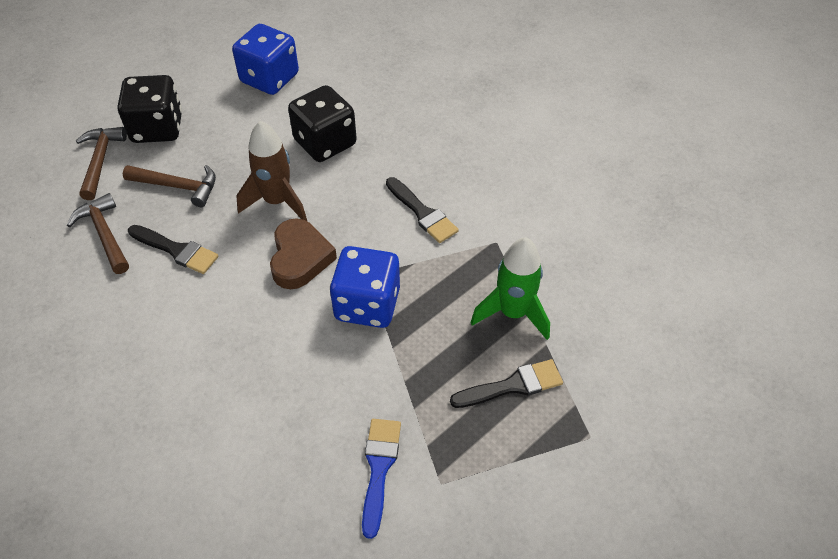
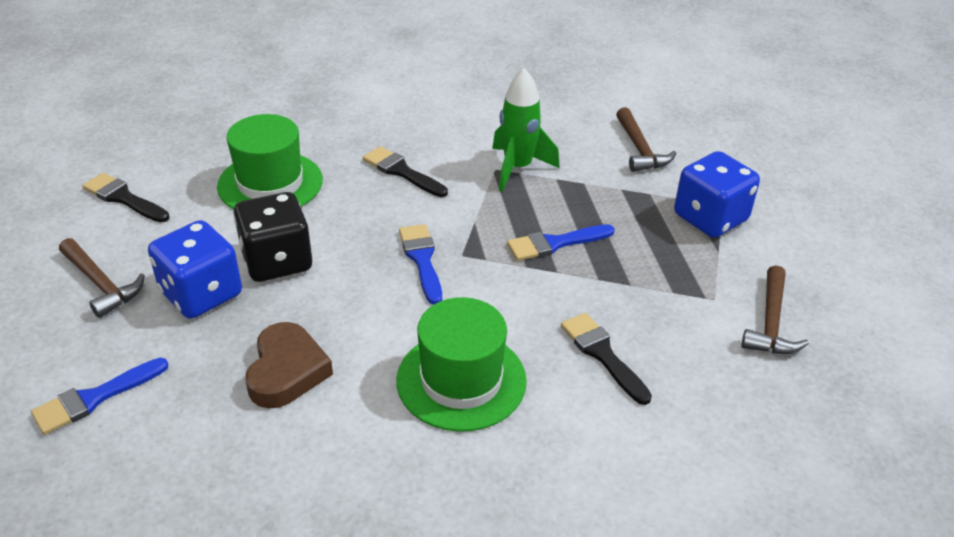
black dice: [118,75,182,143] [288,85,357,162] = 2 -> [234,192,313,282] = 1
blue brush: [362,419,401,539] = 1 -> [31,358,169,435] [399,224,442,305] [507,224,615,261] = 3
brown rocket: [236,121,307,221] = 1 -> none = 0
green hat: none = 0 -> [217,114,323,209] [396,297,527,432] = 2

